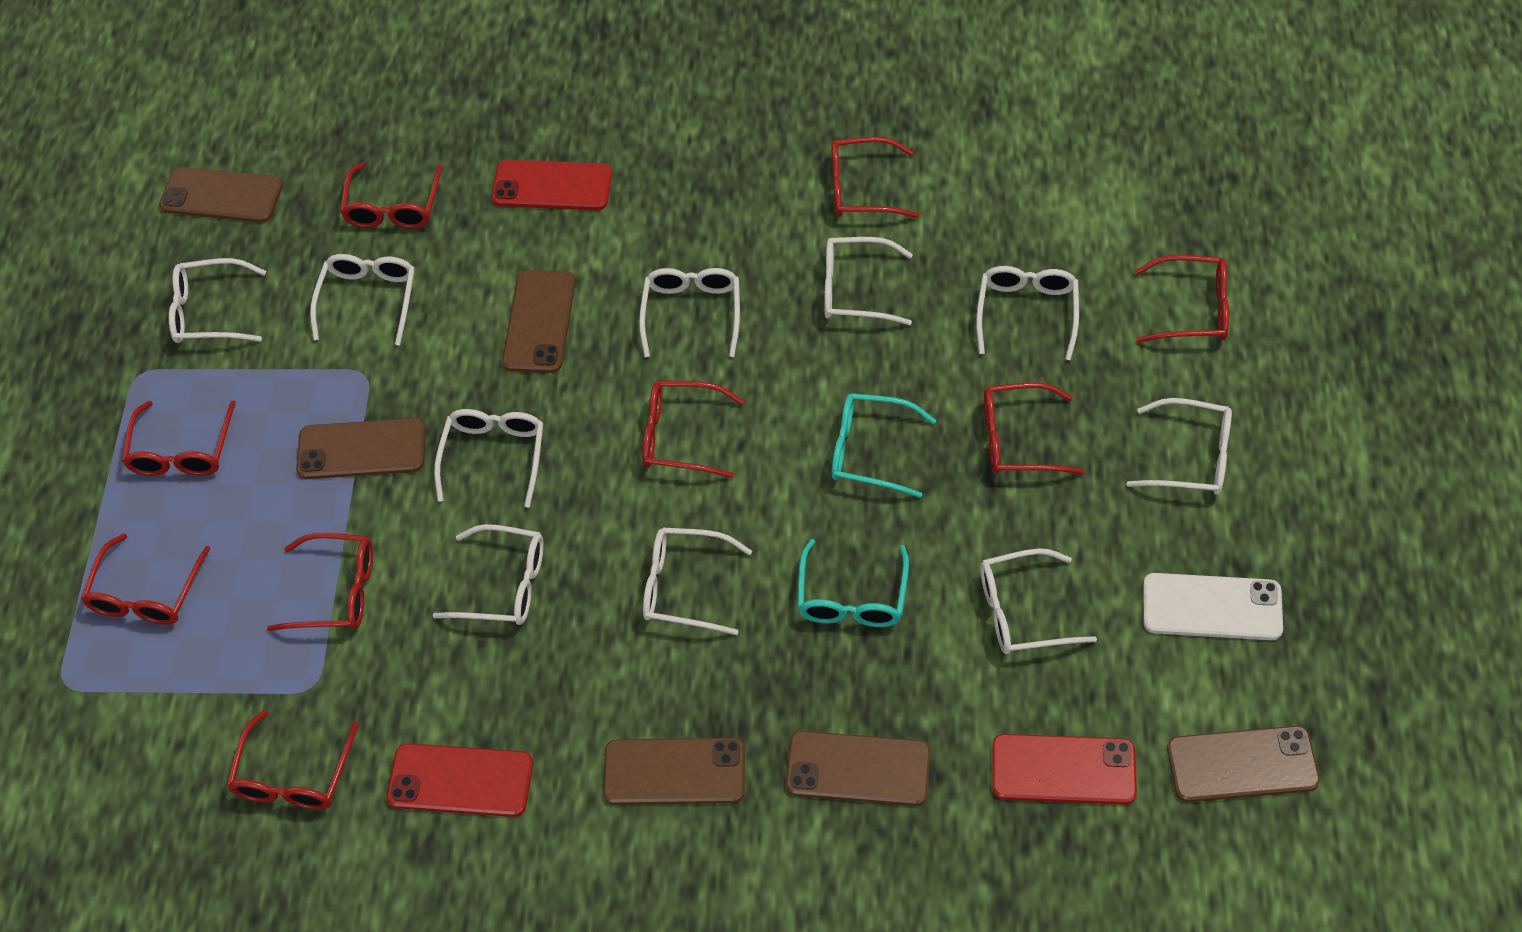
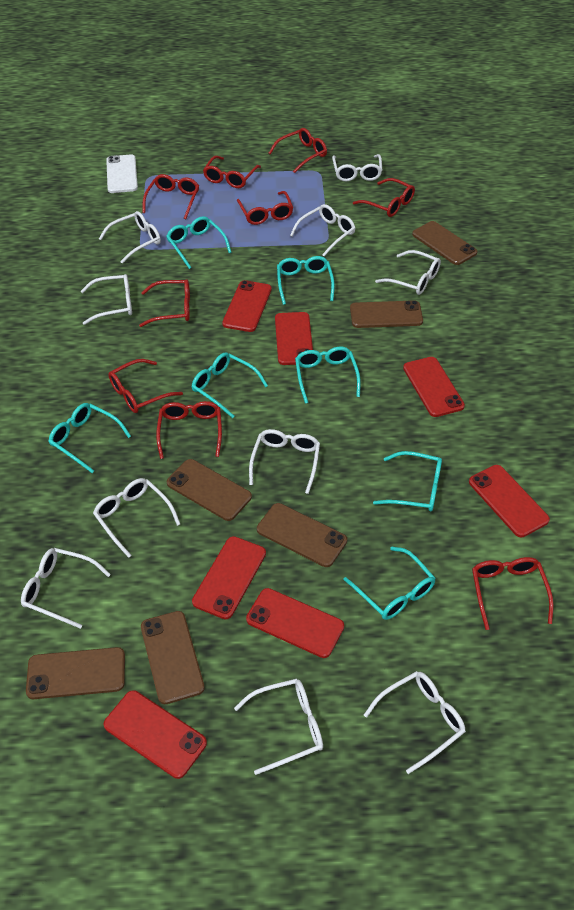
red phone: [387,743,533,817] [491,160,613,210] [992,734,1137,805] = 3 -> [103,690,207,779] [192,536,266,619] [222,280,272,332] [246,588,344,658] [275,312,313,365] [403,357,465,417] [469,465,550,537] = 7
turquoise glasses: [797,539,909,627] [832,393,936,498] = 2 -> [48,403,131,473] [166,216,232,269] [192,352,268,418] [277,256,335,305] [295,347,361,404] [343,547,436,620] [373,451,442,512] = 7

